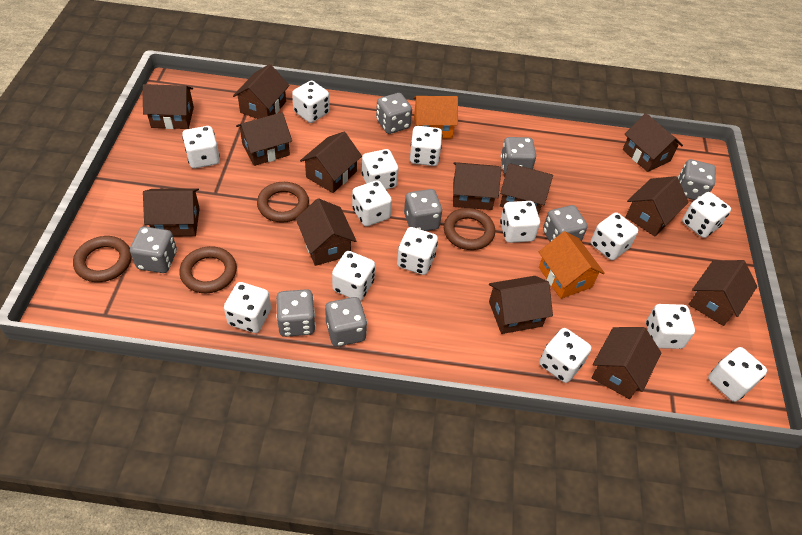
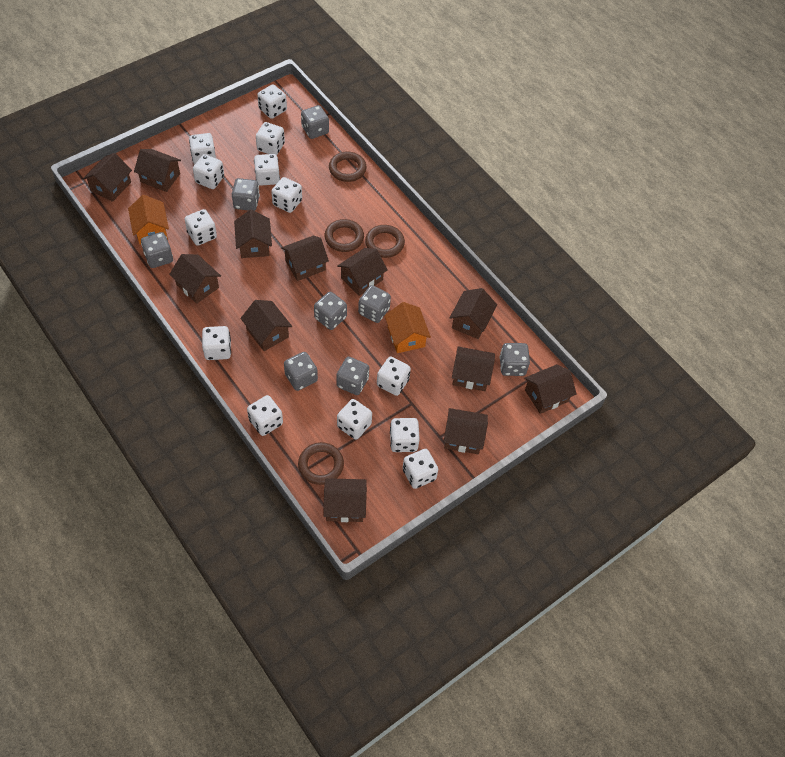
brown house: [143,84,194,129] [143,188,200,237] [233,64,290,119] [236,112,292,166] [296,198,356,266] [300,132,362,193] [453,162,501,210] [489,276,553,334] [500,163,553,215] [591,327,661,399] [623,113,683,172] [625,176,689,236] [688,260,757,326] = 13 -> [83,153,132,202] [134,149,181,192] [169,254,221,304] [234,209,272,258] [240,300,292,351] [281,236,329,281] [323,478,367,522] [337,248,388,296] [443,408,488,454] [450,288,497,339] [452,346,495,391] [524,364,577,414] = 12
white dice: [182,126,220,168] [224,282,271,333] [292,80,330,123] [332,251,375,301] [352,180,392,226] [362,149,398,189] [397,227,438,275] [410,126,442,166] [500,201,540,243] [539,328,592,383] [591,212,638,260] [646,304,695,349] [682,192,731,238] [708,347,767,402] = 14 -> [185,209,217,246] [189,133,216,165] [193,154,224,189] [202,326,231,360] [247,395,283,436] [254,154,280,186] [256,122,285,155] [257,84,287,119] [271,177,302,213] [337,399,372,440] [377,357,411,396] [390,418,420,452] [403,449,438,489] = 13

